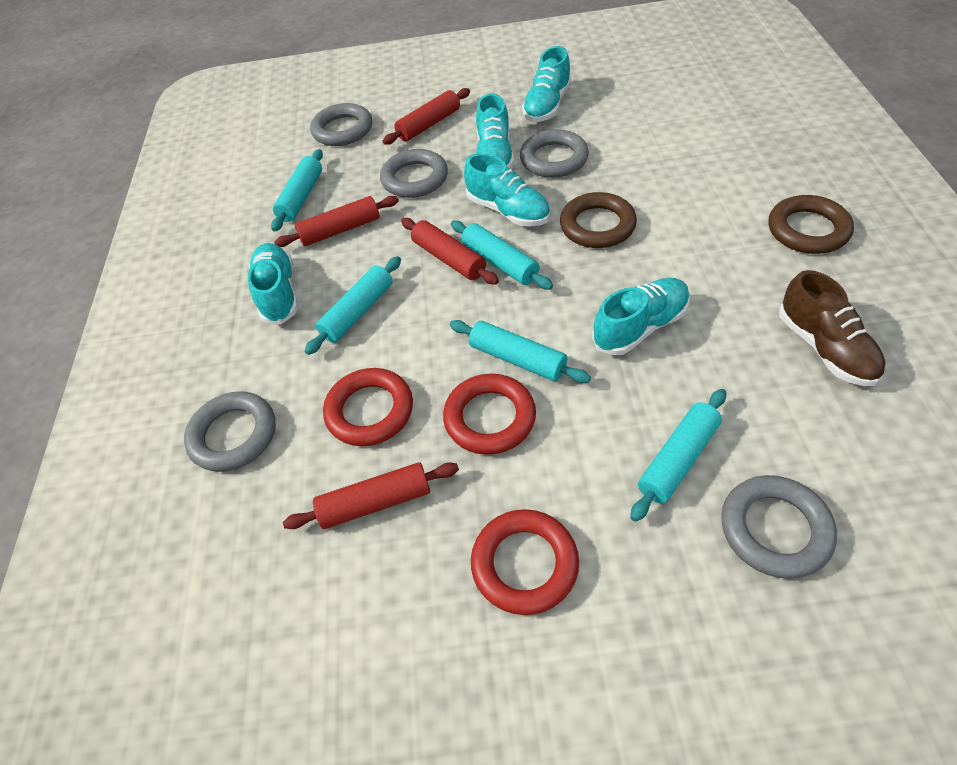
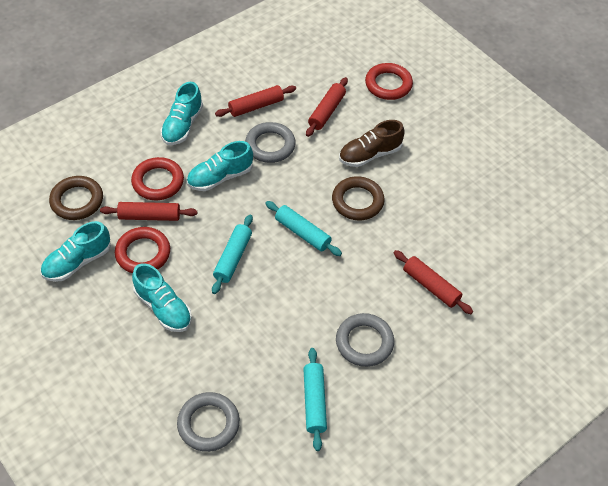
grey ring: [184,391,276,472] [310,103,372,146] [380,149,448,198] [520,129,589,178] [721,475,837,579] = 5 -> [177,392,240,452] [245,122,296,163] [336,313,394,367] = 3
turquoise rolling pin: [271,149,323,232] [304,256,401,355] [450,320,591,383] [451,220,553,290] [630,389,726,522] = 5 -> [212,214,253,294] [265,201,342,256] [303,348,327,451] = 3
turquoise shoe: [248,243,298,324] [464,153,550,227] [476,93,514,169] [522,46,571,122] [592,278,690,355] = 5 -> [41,221,111,282] [132,263,192,332] [161,82,203,145] [187,141,253,191] = 4

